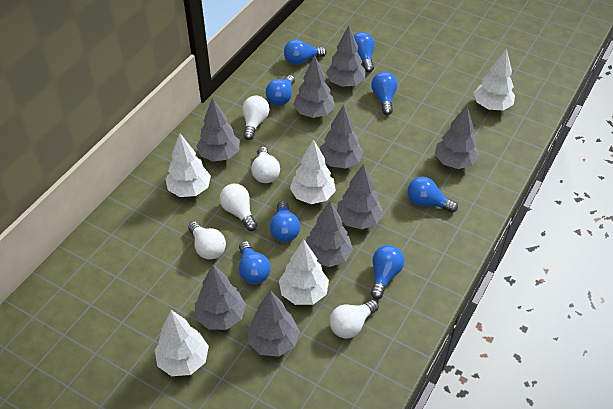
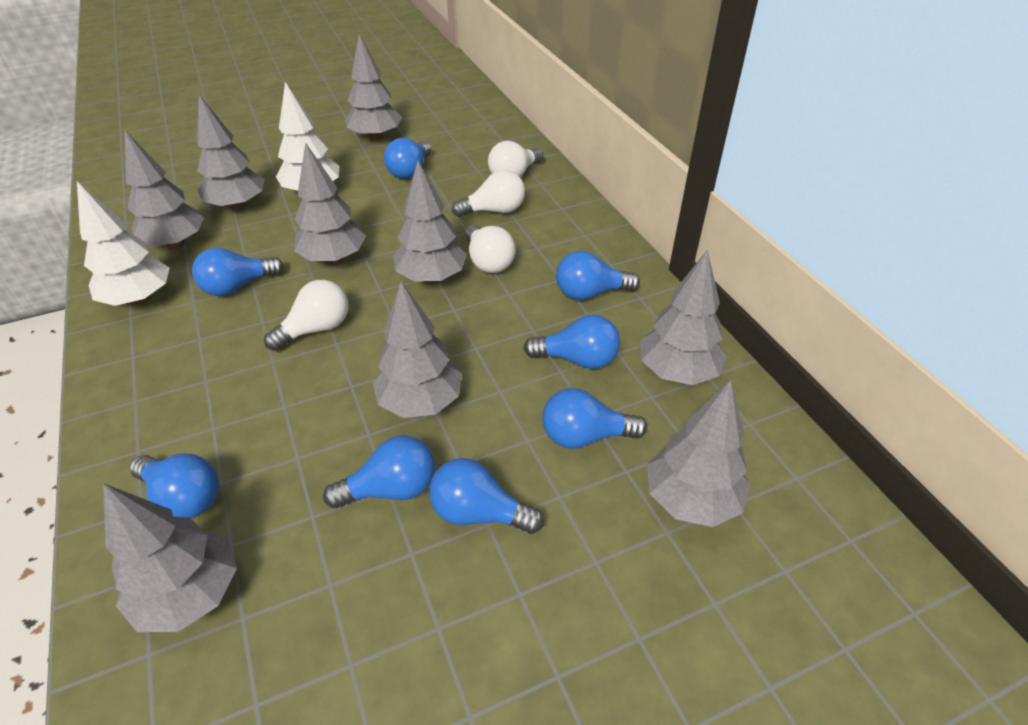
white light bulb: [188,221,226,260] [220,184,257,231] [243,96,269,140] [251,146,280,183] [329,300,379,339] = 5 -> [264,280,349,351] [452,170,525,217] [465,225,516,273] [488,141,543,177] = 4
white tree: [155,310,209,376] [165,133,211,197] [279,239,329,305] [290,139,336,204] [474,48,515,110] = 5 -> [77,181,170,306] [276,82,339,191] = 2

